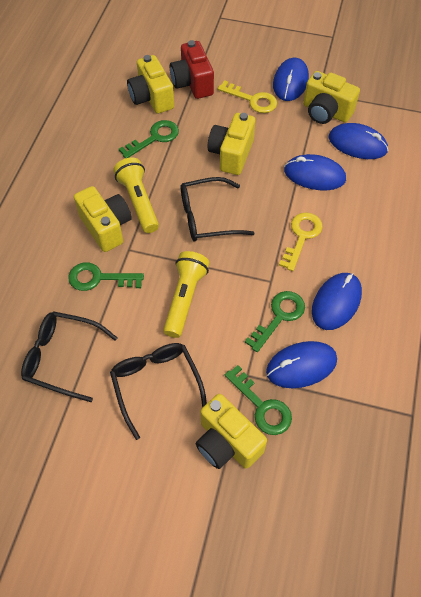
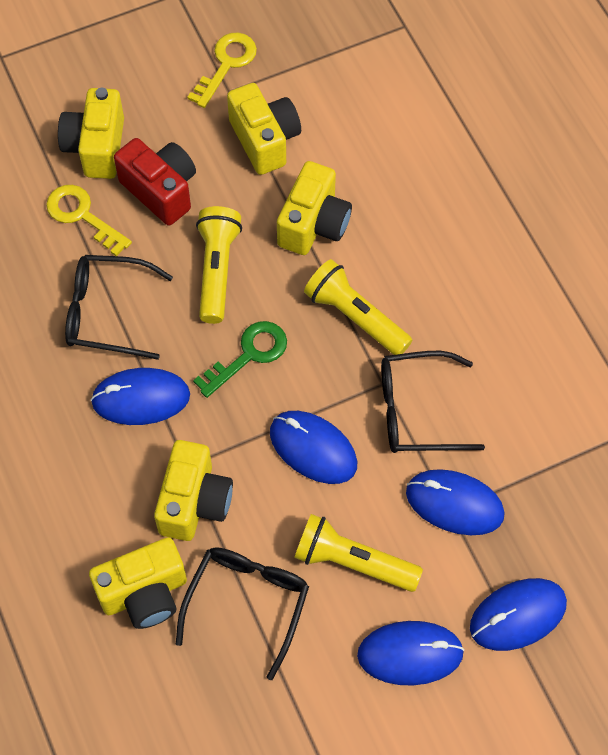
green key: [68,262,144,291] [119,120,179,158] [225,365,292,435] [245,291,305,352] = 4 -> [193,321,287,398] = 1
yellow flashlight: [114,157,159,233] [163,251,210,338] = 2 -> [196,206,242,324] [294,514,423,592] [304,259,412,355] = 3

